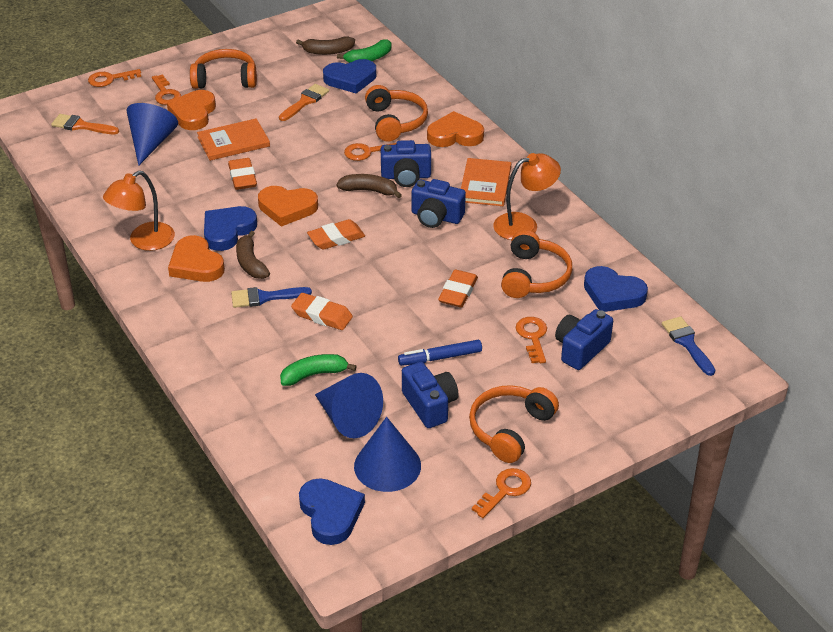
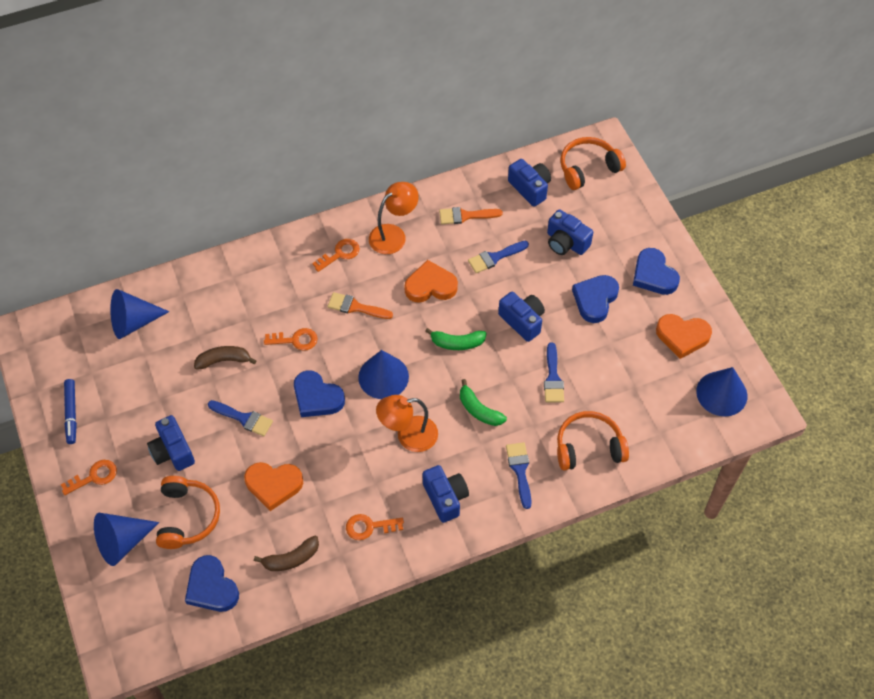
blue brush: [231,287,312,308] [662,316,715,376] = 2 -> [208,400,273,436] [468,241,529,273] [506,442,532,509] [544,343,564,402] = 4
blue camera: [381,140,431,187] [402,362,458,428] [412,179,466,228] [555,309,613,370] = 4 -> [147,415,195,471] [422,465,469,523] [498,292,545,342] [508,159,551,207] [547,209,593,255] = 5
blue cone: [127,103,178,166] [315,373,383,438] [354,417,421,492] = 3 -> [94,513,159,566] [110,289,169,339] [358,350,409,399] [696,367,747,417] = 4
brown banana: [236,231,270,279] [296,37,355,55] [336,174,402,198] = 3 -> [194,346,256,370] [254,536,319,571] = 2
orange book: [197,118,270,161] [461,158,511,206] = 2 -> none = 0
orange eraser: [228,158,257,190] [291,293,353,330] [307,219,365,250] [438,270,478,307] = 4 -> none = 0
orange headphones: [190,49,257,89] [365,85,428,142] [469,385,559,463] [501,230,572,298] = 4 -> [156,476,220,549] [557,411,629,470] [560,137,626,190] = 3
orange heart: [167,90,216,130] [168,235,225,282] [258,186,318,227] [427,111,484,147] = 4 -> [244,462,303,511] [405,260,458,303] [656,314,712,359] = 3
orange key: [88,69,141,87] [152,74,181,105] [344,143,396,161] [472,468,531,518] [516,317,547,363] = 5 -> [61,460,117,495] [264,328,318,351] [312,239,360,272] [346,514,404,540] = 4

